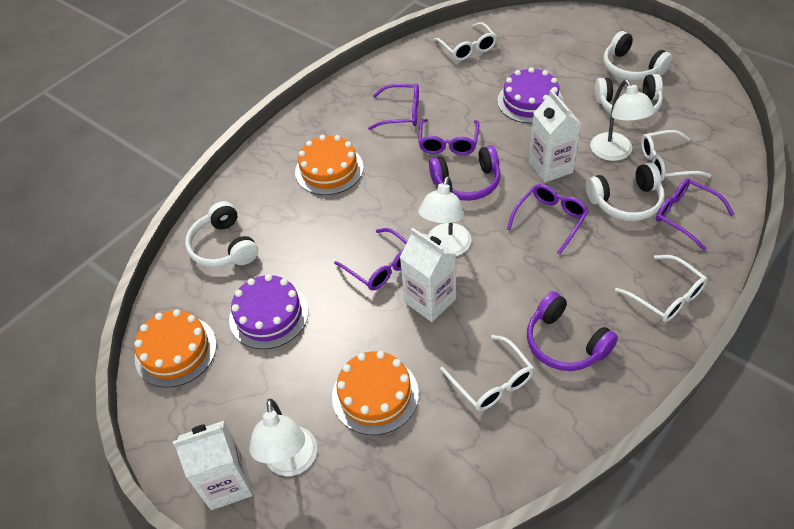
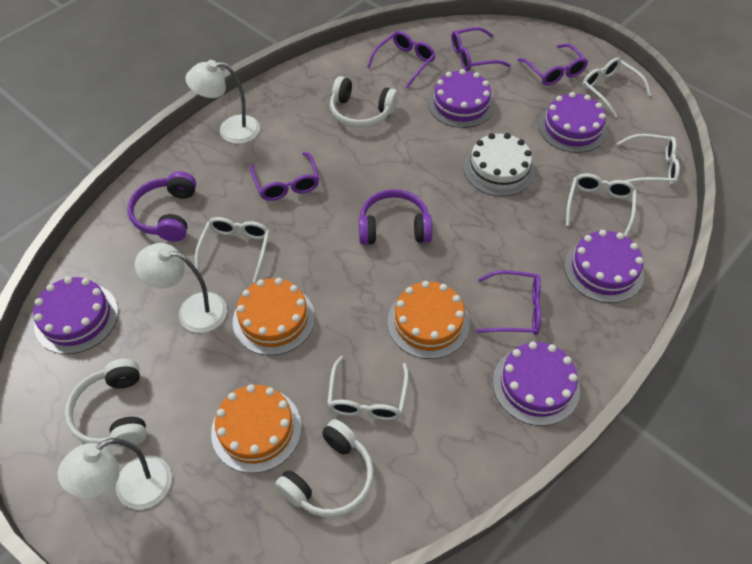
purple cake: [229,274,309,349] [497,67,563,124] = 2 -> [33,277,118,354] [428,69,495,128] [493,342,580,426] [539,92,607,153] [564,230,644,303] = 5
white cake: none = 0 -> [464,133,535,197] = 1
white carton: [173,421,253,510] [400,228,456,322] [529,89,581,183] = 3 -> none = 0
white glasses: [434,22,497,61] [440,335,534,411] [615,255,708,322] [641,130,711,181] = 4 -> [195,217,270,283] [327,356,409,420] [566,173,636,237] [582,57,651,117] [617,134,680,186] = 5
white headphones: [185,201,258,267] [586,163,665,221] [594,74,663,120] [604,31,673,81] = 4 -> [65,359,147,447] [275,419,374,517] [330,76,398,128] = 3

